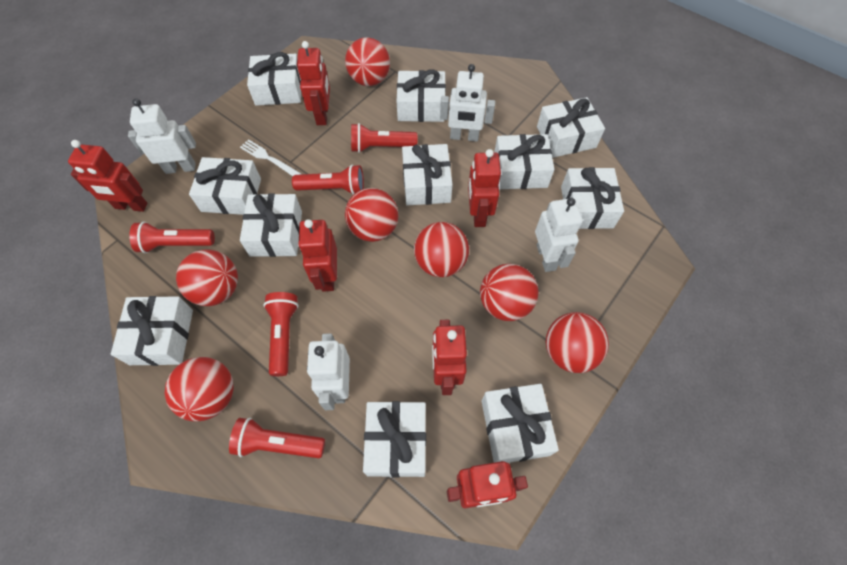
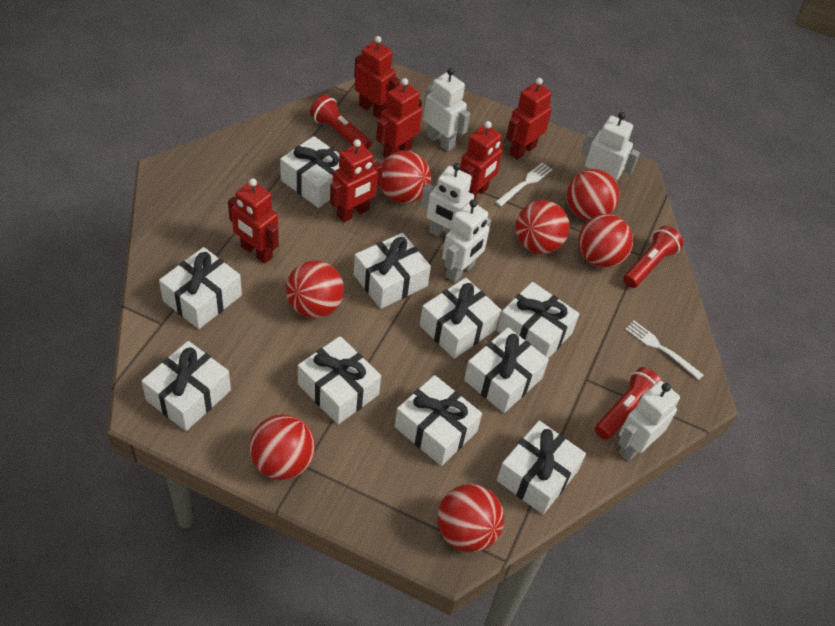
red flashlight: [129,222,215,253] [229,418,325,458] [263,292,299,376] [292,165,364,195] [351,123,417,153] = 5 -> [310,95,371,149] [595,367,662,440] [623,226,683,288] = 3
white fork: [240,139,301,176] = 1 -> [495,162,553,207] [625,321,704,380] = 2
white gift: [111,296,193,366] [189,157,261,215] [240,193,302,257] [247,52,301,106] [363,401,426,477] [396,70,446,122] [402,144,453,205] [482,384,559,463] [494,134,555,189] [537,97,605,158] [561,167,624,229] = 11 -> [141,341,231,431] [159,247,242,329] [280,136,339,208] [298,336,381,425] [353,233,431,309] [395,375,482,466] [420,278,501,359] [464,327,549,413] [497,282,579,359] [497,421,586,514] = 10
white robot: [128,99,196,174] [307,333,350,410] [440,64,495,142] [535,198,583,272] = 4 -> [421,163,474,236] [423,68,470,151] [442,199,491,283] [581,112,640,182] [618,381,680,461] = 5

